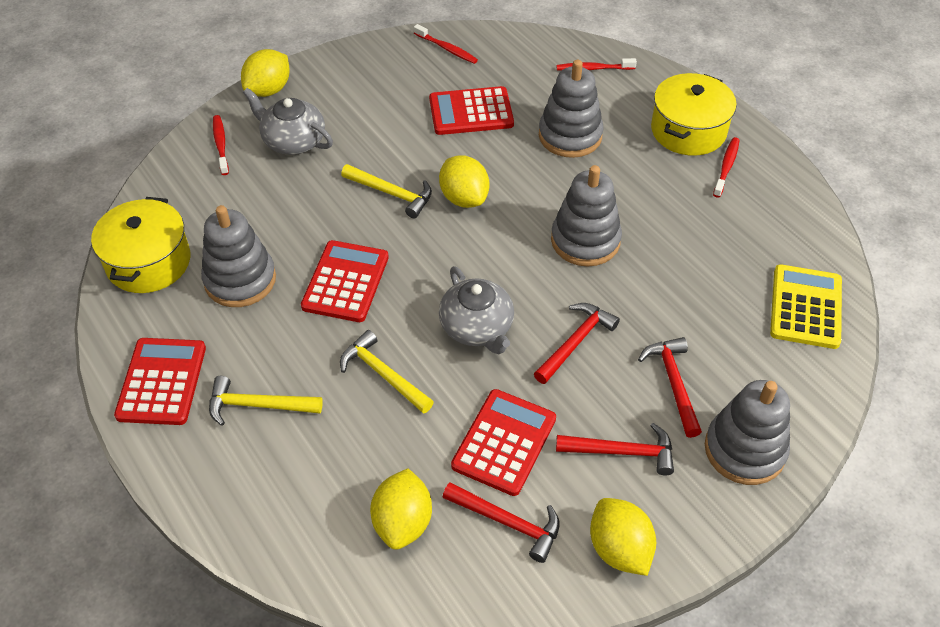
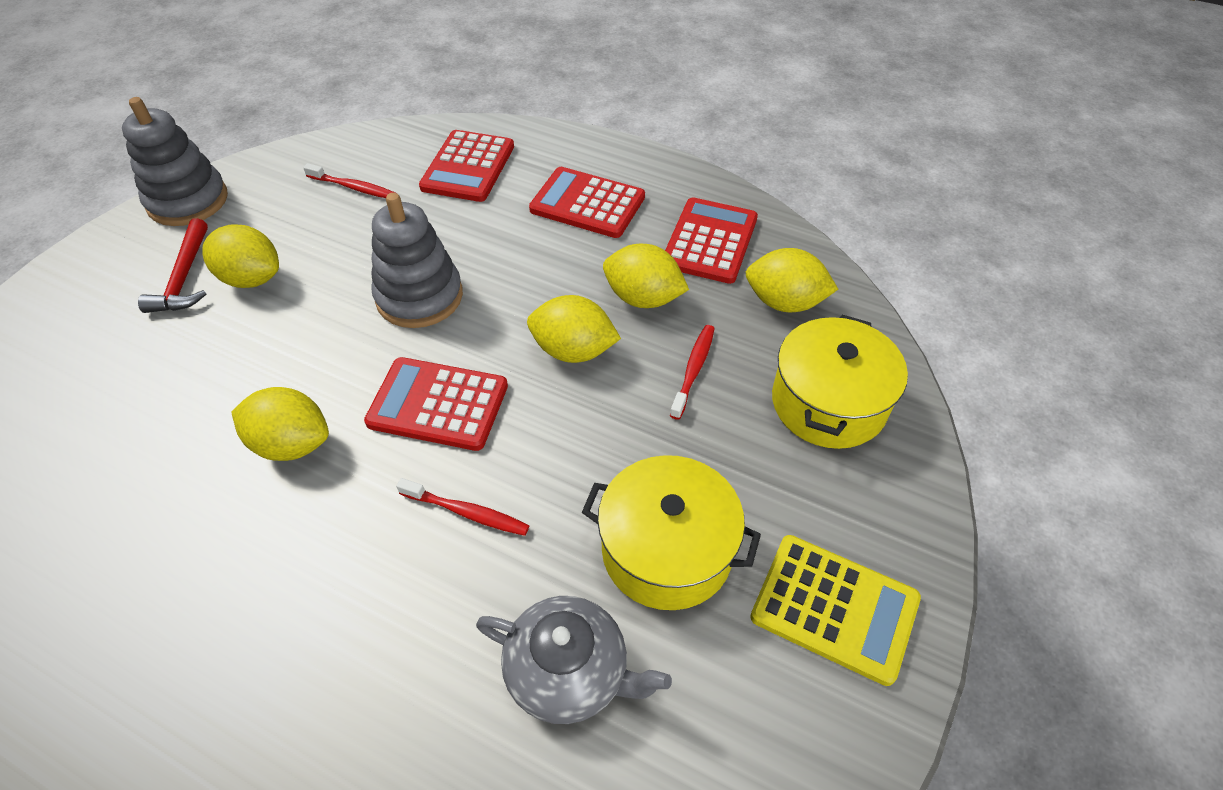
grey stacking toy: [201,205,276,307] [539,60,604,158] [551,165,622,266] [705,380,790,485] = 4 -> [122,97,228,226] [371,193,463,328] = 2
grey teapot: [243,88,333,155] [439,266,514,354] = 2 -> [476,596,672,724] = 1
red hammer: [443,482,560,563] [534,303,620,384] [556,423,674,476] [638,337,702,438] = 4 -> [138,218,208,313] = 1
red toothbrush: [213,115,229,175] [414,24,478,64] [556,58,637,71] [713,137,739,198] = 4 -> [303,163,395,198] [396,478,529,536] [670,325,715,420] = 3
yellow hammer: [209,376,323,426] [340,330,434,414] [341,164,432,218] = 3 -> none = 0
yellow lemon: [241,49,290,97] [370,468,432,550] [439,155,490,208] [590,498,656,576] = 4 -> [202,224,279,288] [232,387,329,461] [527,295,621,363] [603,244,689,308] [746,248,838,312] = 5

